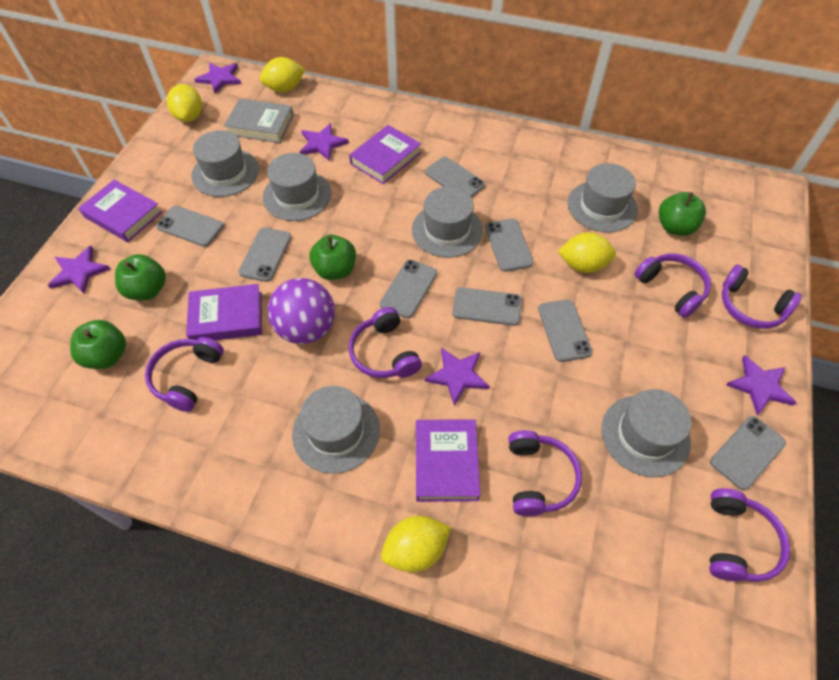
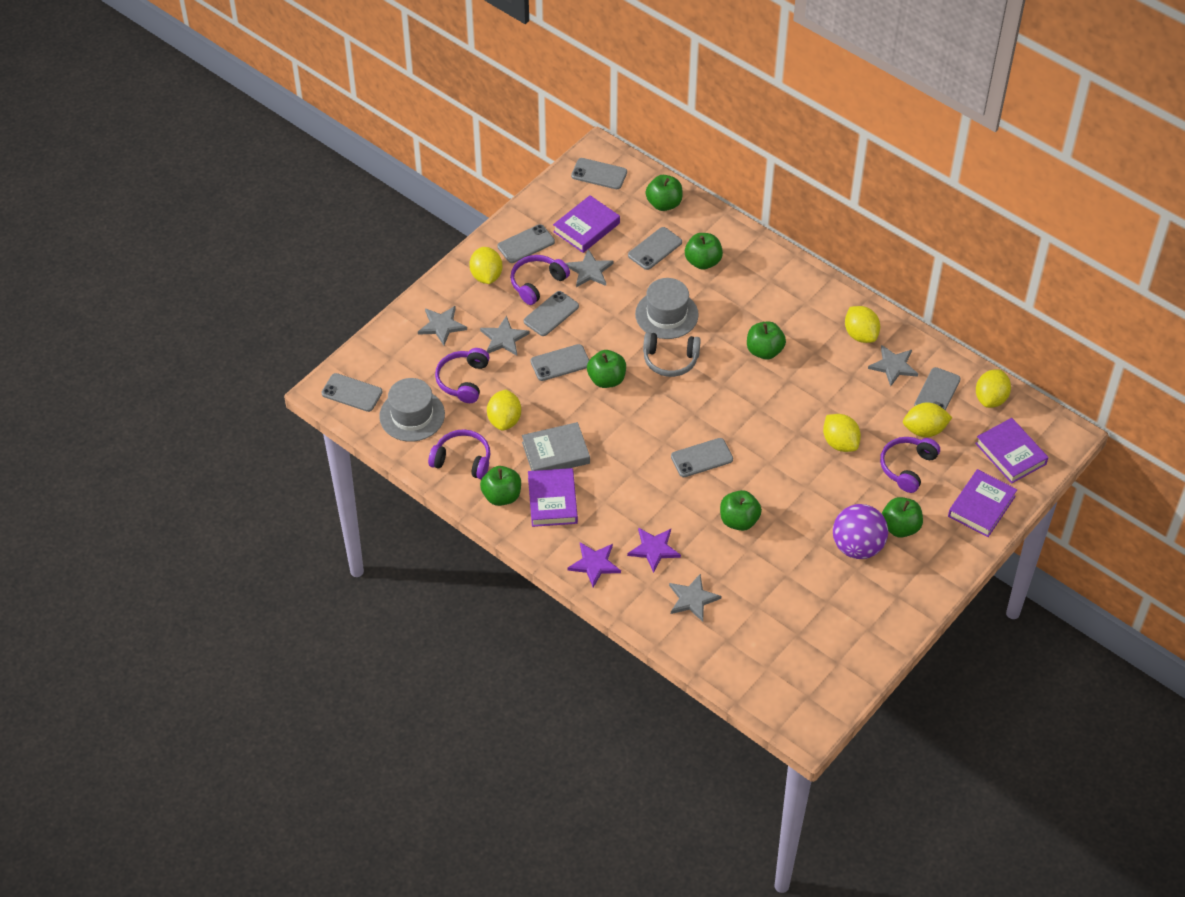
green apple: [70,320,126,369] [115,254,166,300] [309,235,356,280] [658,192,706,236] = 4 -> [480,466,521,506] [587,350,626,388] [645,175,683,211] [685,233,723,270] [720,490,762,531] [747,321,786,359] [882,497,923,538] = 7
grey hat: [191,130,259,197] [263,153,332,221] [292,386,380,474] [412,187,483,258] [567,163,638,232] [601,389,691,477] = 6 -> [379,378,445,442] [635,278,699,339] = 2
grey headphones: none = 0 -> [643,332,701,377] = 1
grey star: none = 0 -> [418,306,467,345] [480,316,530,356] [566,249,614,287] [669,574,721,622] [868,345,918,386] = 5
purple headphones: [145,337,224,412] [349,307,422,378] [508,430,582,516] [635,254,711,318] [709,488,790,582] [722,265,802,329] = 6 -> [428,429,490,479] [435,348,490,403] [510,255,570,305] [880,437,940,493] = 4
purple star: [48,246,110,294] [194,62,241,94] [300,123,349,161] [425,347,490,406] [726,355,797,416] = 5 -> [567,542,621,588] [627,527,681,573] = 2
yellow lemon: [167,84,202,122] [260,57,305,92] [381,516,451,572] [558,232,616,273] = 4 -> [469,247,502,284] [487,390,521,431] [823,414,861,452] [845,306,880,343] [903,402,953,437] [976,370,1011,408] = 6

